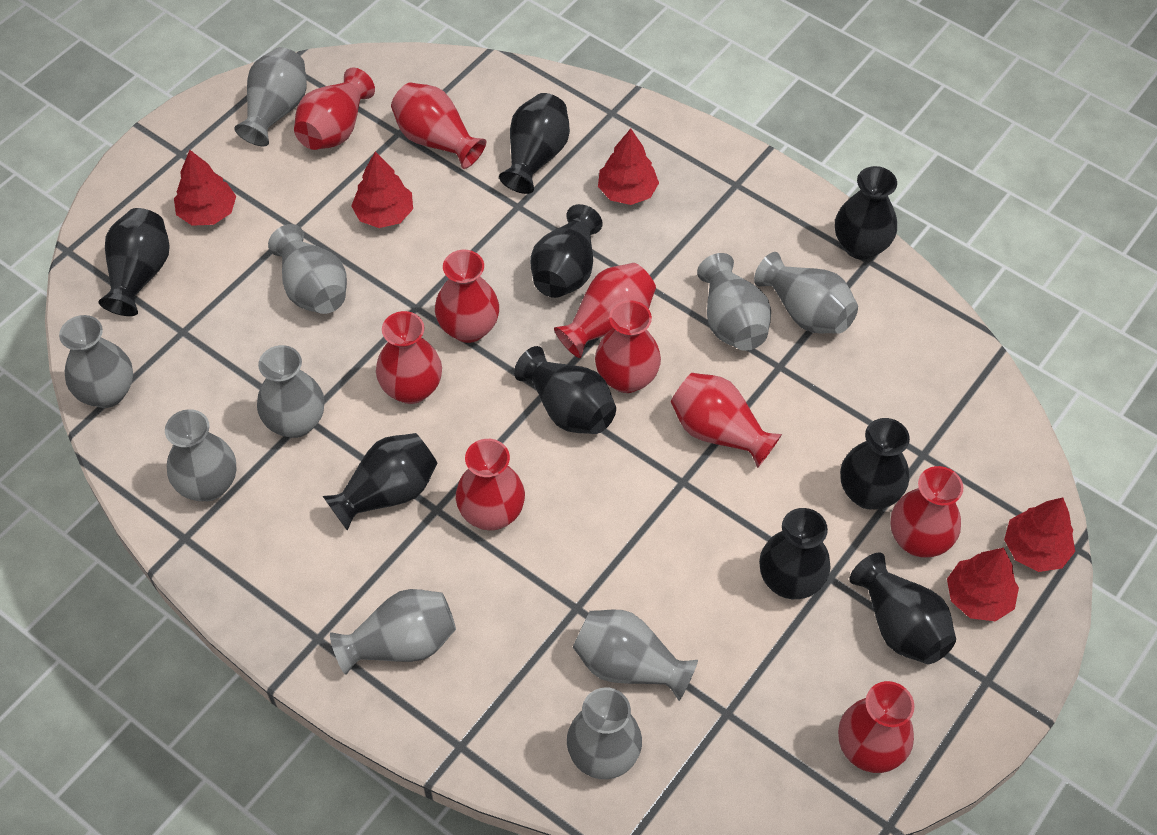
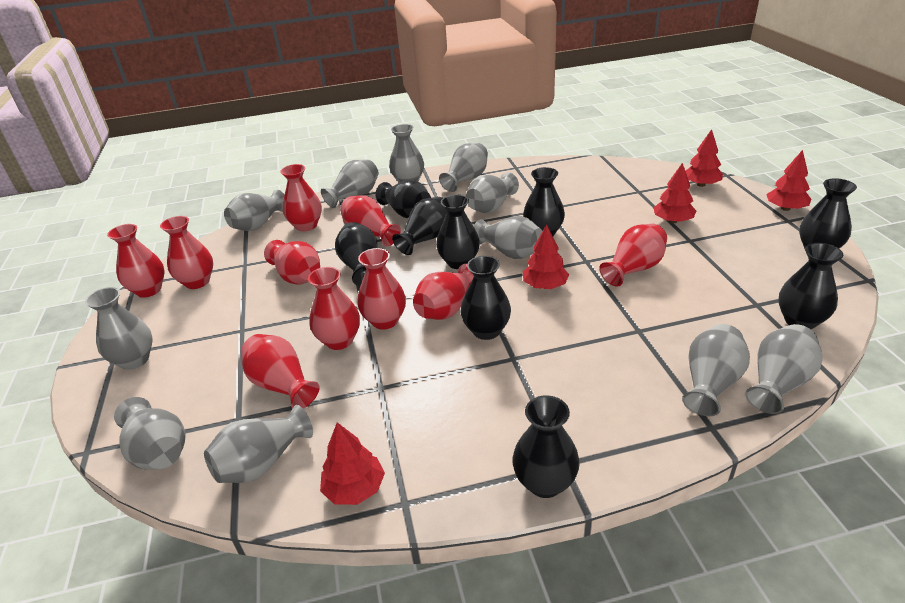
grey vase: [59,315,133,408] [165,409,236,501] [234,47,307,146] [257,345,325,438] [268,224,347,314] [330,589,456,675] [567,687,642,779] [573,610,698,701] [697,253,771,351] [754,252,858,334] = 10 -> [85,287,152,370] [114,397,186,470] [204,405,313,483] [224,190,284,231] [321,159,379,208] [389,124,424,183] [439,143,488,192] [466,172,519,213] [474,216,542,259] [682,324,750,416] [745,324,822,414] = 11

